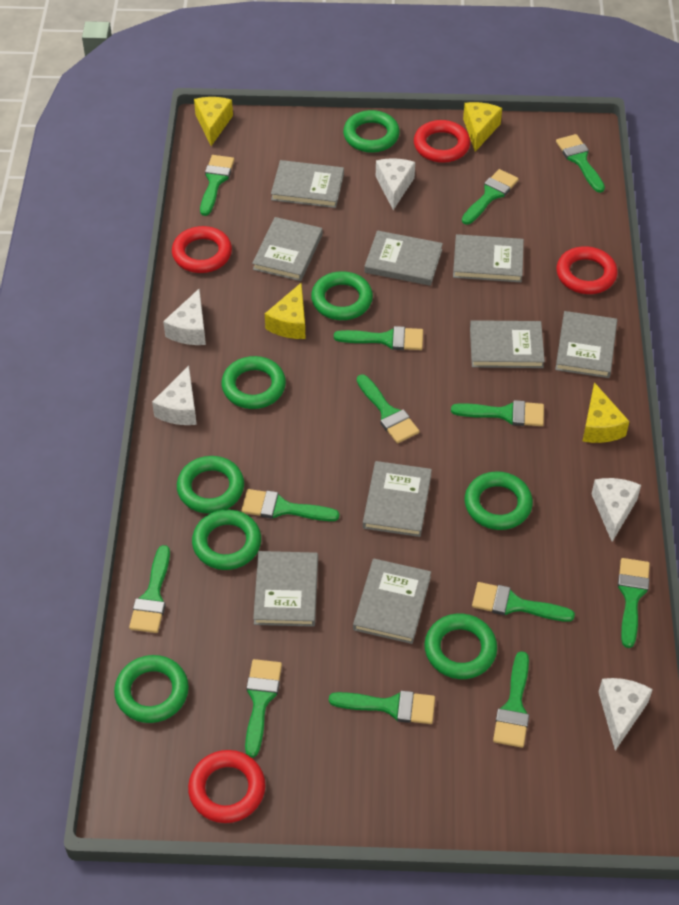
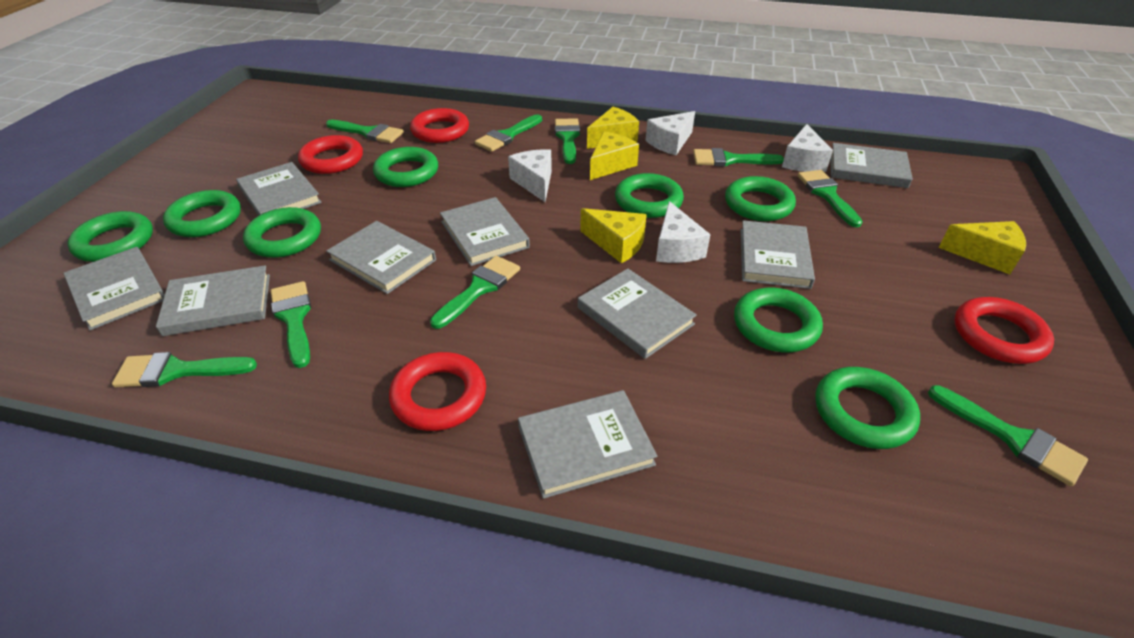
green brush: [129,545,170,633] [200,155,234,216] [241,489,339,521] [245,659,282,758] [329,691,435,724] [334,326,423,350] [357,374,419,443] [451,400,544,426] [462,169,519,225] [472,582,575,622] [493,651,529,748] [556,134,605,193] [618,558,650,648] = 13 -> [112,352,257,387] [271,281,311,368] [326,120,404,143] [430,256,520,329] [475,114,542,152] [555,118,580,164] [693,148,784,166] [797,170,863,227] [928,385,1088,486] = 9
white cheese: [152,366,197,425] [163,289,206,345] [376,158,415,210] [592,478,641,542] [599,678,653,751] = 5 -> [508,149,552,202] [646,111,695,155] [656,201,711,263] [782,124,833,172] = 4

